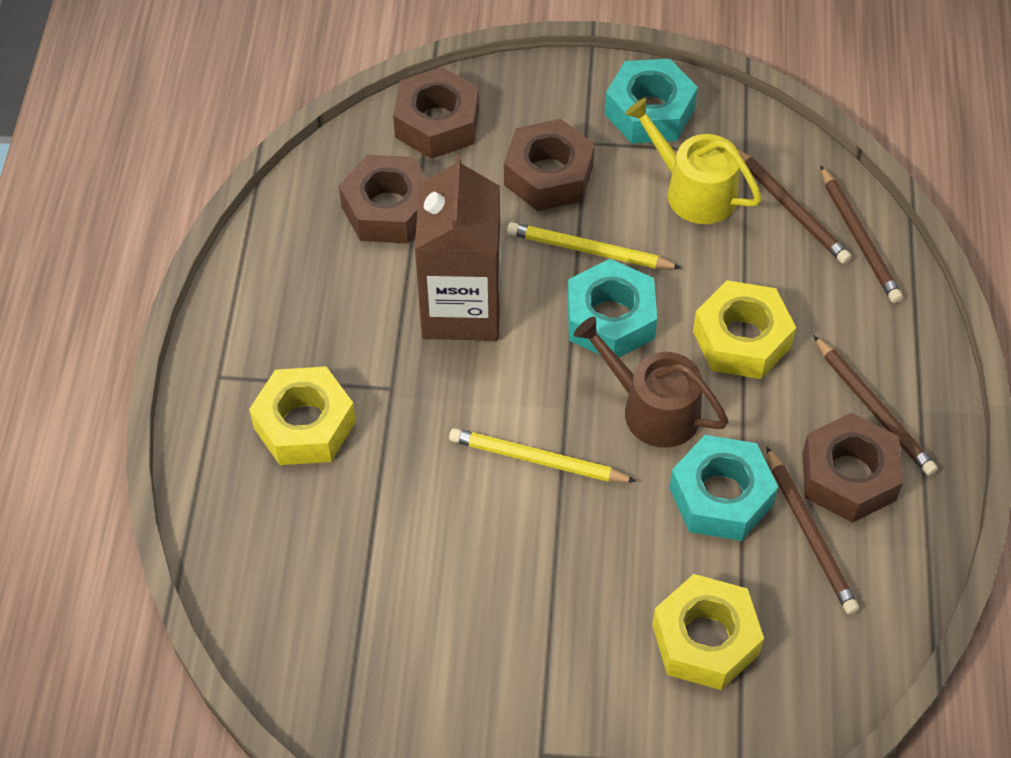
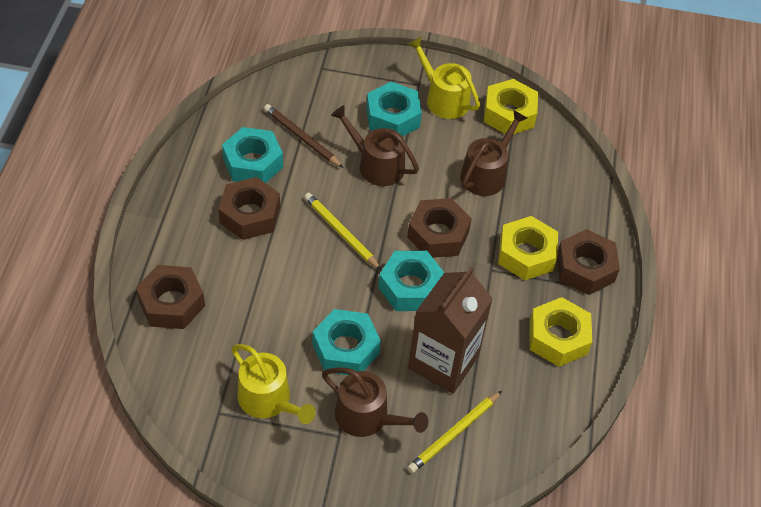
brown pencil: [737,149,851,264] [766,446,859,615] [813,335,938,476] [820,165,903,303] = 4 -> [264,104,344,168] = 1
brown watering can: [574,317,729,448] = 1 -> [322,367,428,437] [331,105,419,186] [460,110,527,196] = 3
turquoise nut: [567,259,657,358] [605,59,698,143] [669,435,778,541] = 3 -> [222,127,283,183] [313,309,381,375] [366,82,422,136] [378,251,444,311] = 4
yellow watering can: [625,98,762,224] = 1 -> [231,344,316,424] [407,37,480,119] = 2

